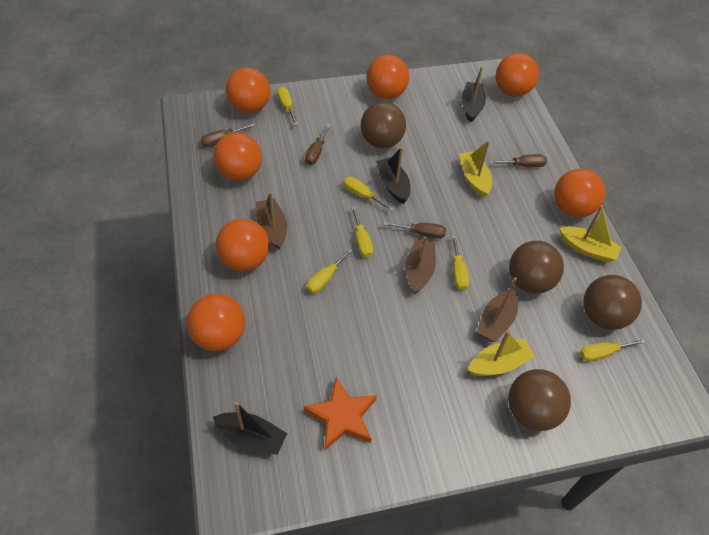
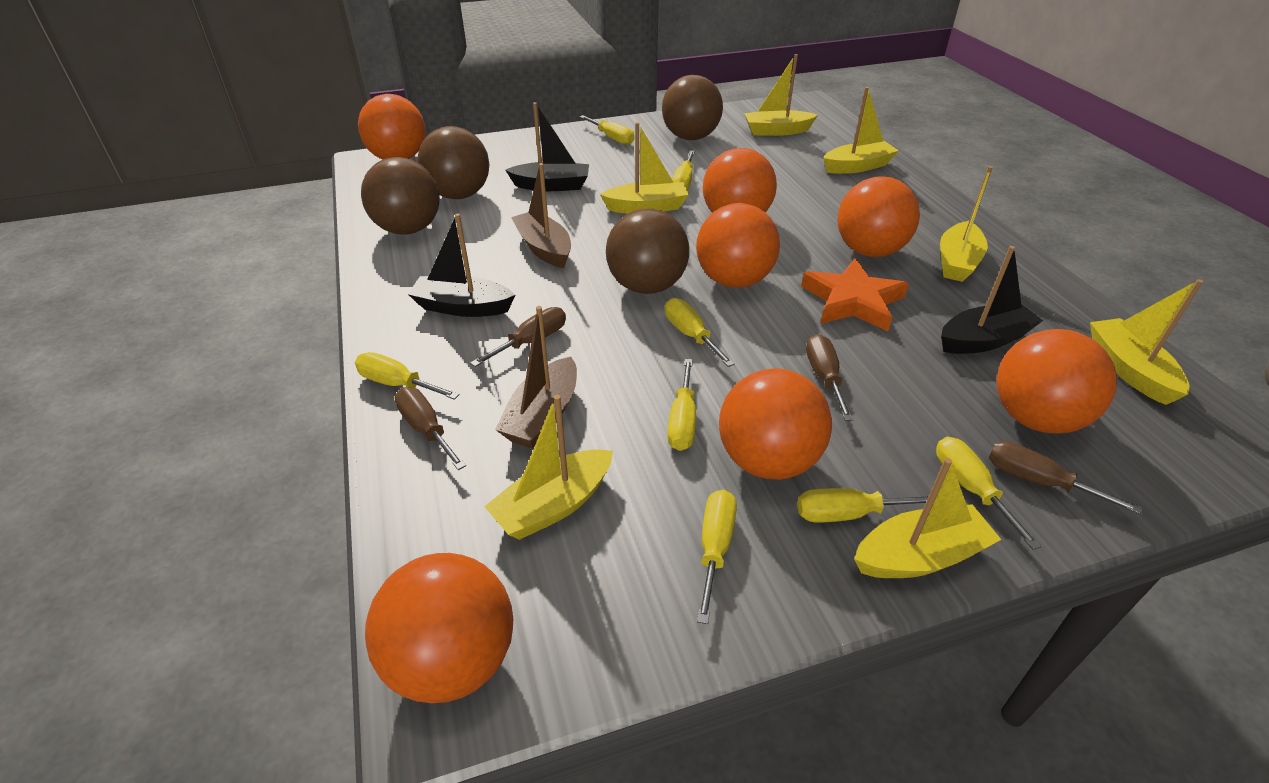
brown boat: [256,192,287,249] [405,237,435,294] [477,277,518,342] = 3 -> [495,306,577,449] [511,163,571,268] = 2
yellow boat: [459,141,492,198] [468,331,535,376] [559,205,622,262] = 3 -> [484,395,613,540] [600,122,689,214] [744,54,818,136] [823,87,899,174] [854,458,1001,578] [940,166,993,282] [1090,279,1203,405] = 7
yellow screwdriver: [277,87,298,125] [307,248,353,293] [344,177,394,211] [351,207,373,258] [452,236,469,290] [580,339,646,361] = 6 -> [355,352,460,400] [579,115,635,145] [665,298,735,367] [667,359,696,451] [672,150,695,190] [697,490,737,624] [797,488,929,522] [936,437,1042,550] = 8

